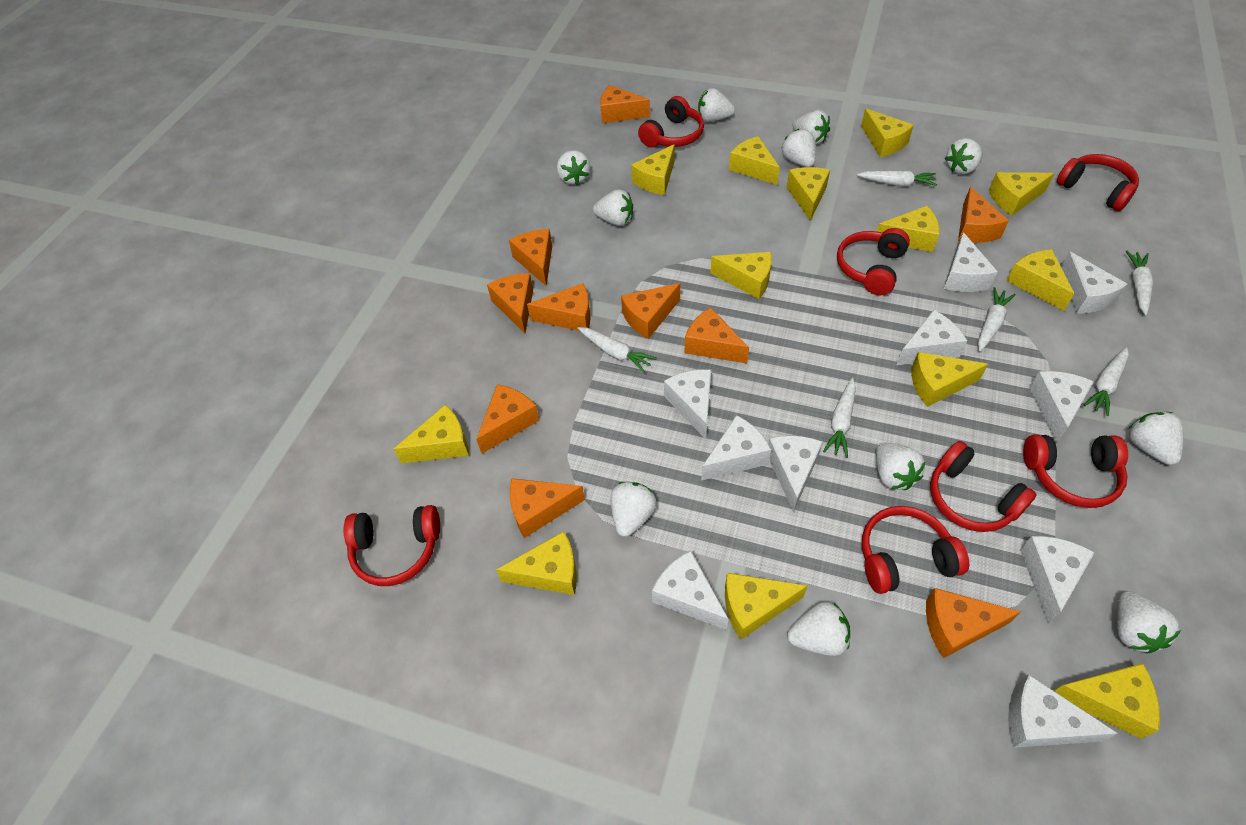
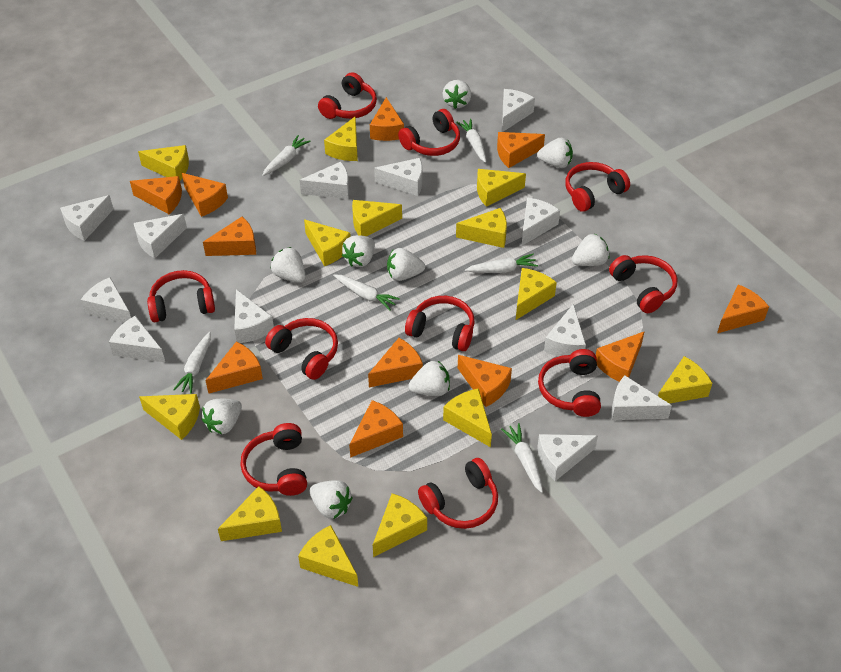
orange cheese: [476,384,540,453] [487,273,533,333] [509,229,552,287] [510,478,585,538] [527,283,590,331] [600,85,650,123] [621,283,680,339] [684,308,749,364] [926,588,1021,658] [958,187,1009,243] = 10 -> [130,176,182,214] [182,173,228,217] [203,217,256,256] [205,341,263,394] [349,400,403,458] [368,338,423,387] [370,97,404,141] [458,355,512,407] [497,132,545,168] [596,331,645,382] [717,284,769,333] = 11
red headphones: [343,505,440,586] [638,96,704,148] [837,228,910,295] [862,506,969,594] [930,441,1037,532] [1023,435,1128,508] [1057,154,1139,211] = 7 -> [147,270,215,322] [240,423,307,496] [265,318,338,380] [318,72,377,119] [398,109,460,156] [405,296,475,351] [418,458,498,529] [538,349,601,417] [565,162,630,212] [609,255,677,313] = 10
white cheese: [652,551,729,630] [664,369,711,439] [701,415,771,481] [768,436,823,512] [896,310,967,365] [944,232,998,292] [1008,675,1118,748] [1020,536,1095,623] [1029,371,1094,443] [1061,252,1127,314] = 10 -> [60,195,113,241] [81,277,131,323] [109,316,165,362] [134,214,187,258] [234,290,274,343] [300,162,349,199] [374,158,422,196] [502,89,535,132] [521,198,560,246] [537,434,598,481] [544,304,586,357] [611,376,672,420] = 12
white strawberry: [557,150,590,185] [593,189,633,226] [611,482,657,537] [698,88,735,122] [781,129,816,167] [787,602,850,656] [793,110,830,145] [876,442,925,490] [945,138,983,174] [1116,591,1181,654] [1128,412,1184,465] = 11 -> [202,399,242,434] [271,247,306,283] [310,480,353,519] [342,236,375,267] [387,248,425,281] [408,361,450,396] [443,80,471,109] [537,138,573,168] [572,234,609,266] = 9

